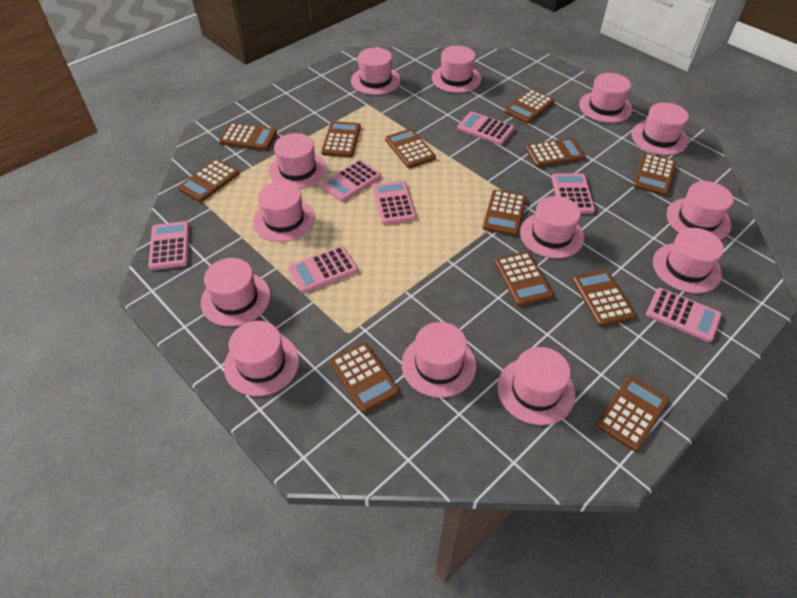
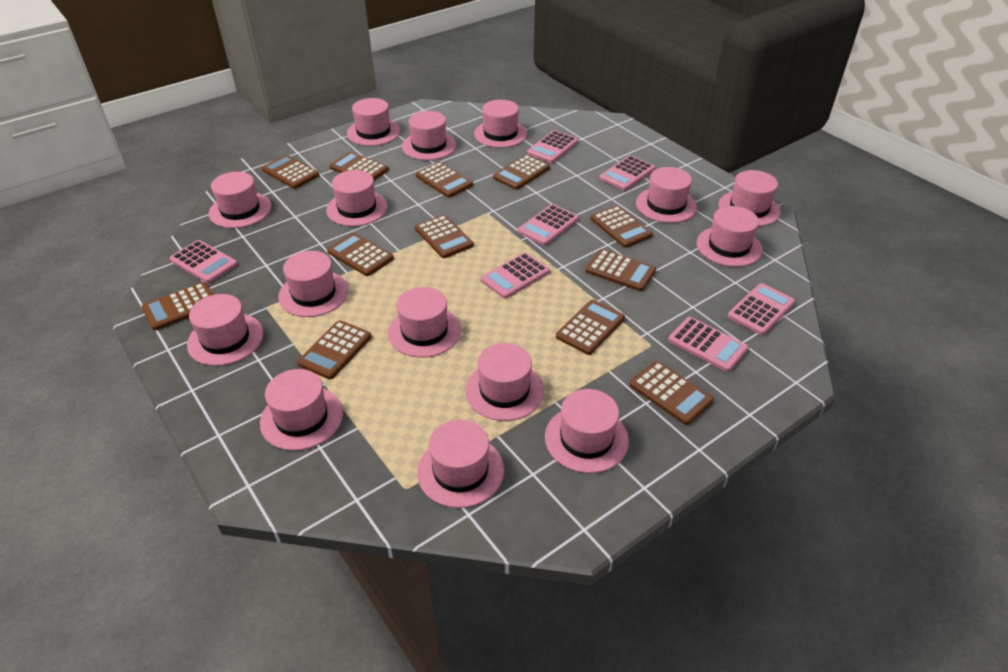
pink hat: [201,258,271,327] [224,321,299,396] [253,181,315,242] [269,133,327,189] [351,47,401,95] [402,322,477,398] [432,46,481,93] [498,347,575,425] [520,196,584,259] [579,73,632,123] [632,102,689,155] [653,228,724,293] [667,181,733,240] = 13 -> [187,294,263,366] [209,172,271,228] [260,369,343,451] [278,251,349,317] [326,170,388,226] [347,98,400,146] [388,287,461,358] [402,111,456,160] [417,419,504,508] [465,343,544,421] [474,100,527,148] [545,389,629,473] [636,167,697,223] [696,206,763,267] [718,170,781,227] = 15

